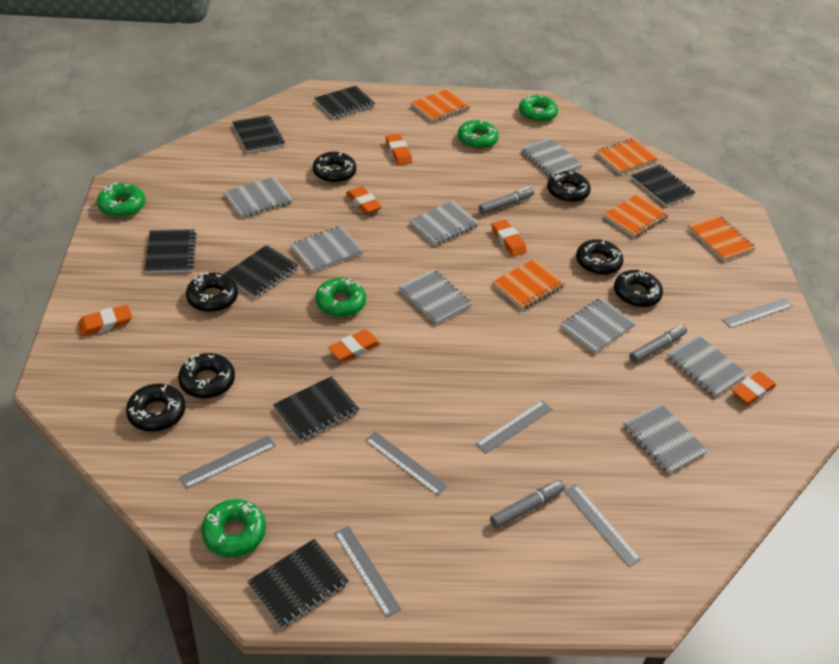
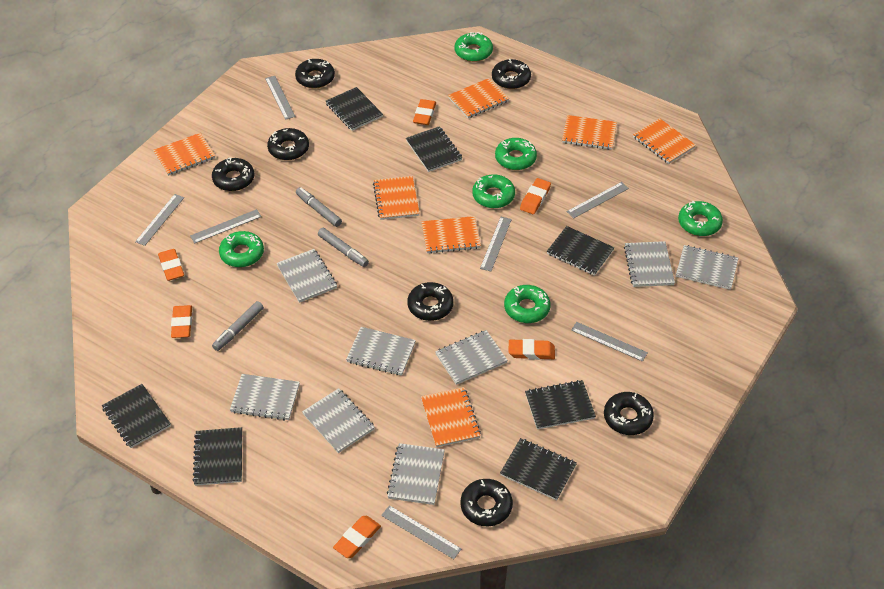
green donut: [97,182,145,217] [201,499,266,557] [315,278,366,317] [458,120,499,149] [519,94,558,122] = 5 -> [219,231,264,267] [455,32,493,62] [472,174,515,208] [495,138,537,170] [504,285,551,323] [678,201,723,236] = 6
grey ruler: [179,435,276,489] [334,526,402,618] [365,431,448,496] [476,400,552,454] [564,484,641,567] [722,298,793,328] = 6 -> [135,194,184,246] [190,209,262,243] [265,76,295,120] [381,505,461,559] [480,217,512,271] [567,182,629,218] [571,322,648,362] = 7
orange notebook: [411,89,471,123] [492,259,565,310] [595,138,658,174] [603,194,669,238] [688,215,756,261] = 5 -> [153,133,215,176] [373,176,420,220] [421,387,481,447] [422,216,481,254] [448,78,509,118] [562,115,617,150] [633,118,696,164] = 7

